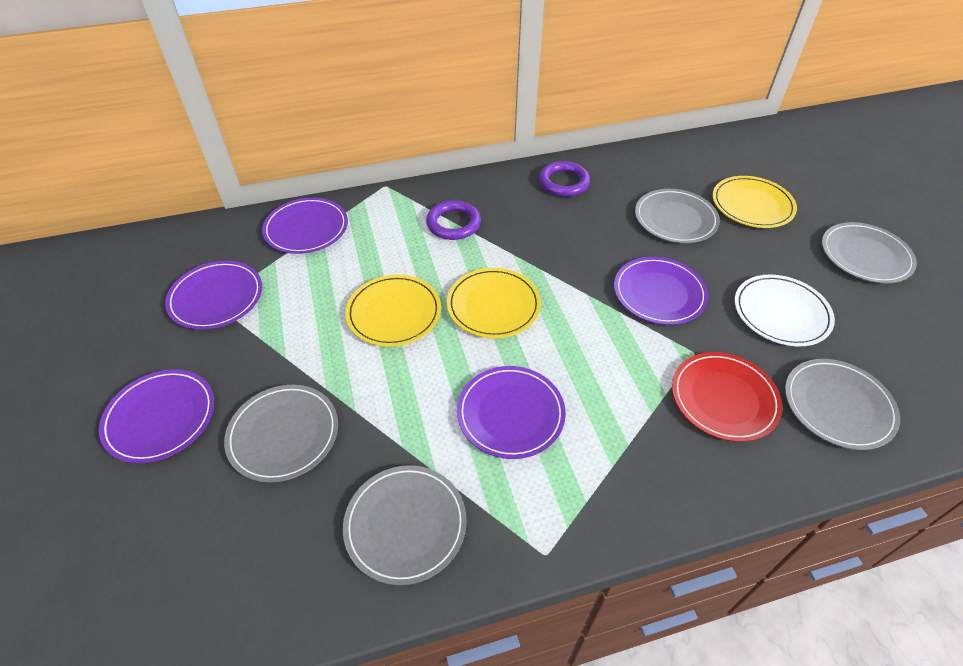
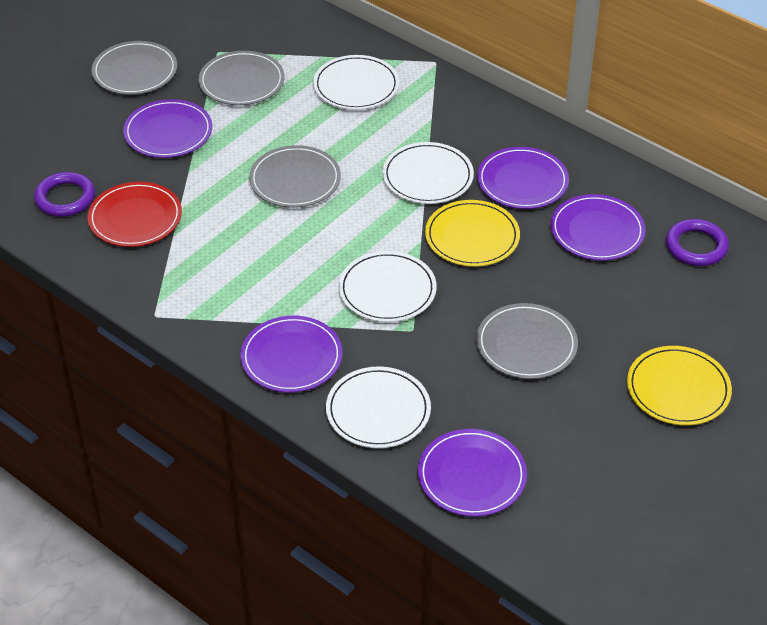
grey plate: [224,385,338,483] [343,465,467,585] [635,189,720,243] [785,359,900,450] [822,222,917,283] = 5 -> [92,41,177,95] [199,51,284,105] [249,145,341,208] [477,303,578,379] = 4
white plate: [735,275,835,347] = 1 -> [313,55,399,110] [326,366,431,448] [339,251,437,322] [382,142,474,204] = 4
yellow plate: [345,275,441,347] [447,268,541,338] [713,176,797,228] = 3 -> [425,200,520,267] [627,346,732,426] = 2

